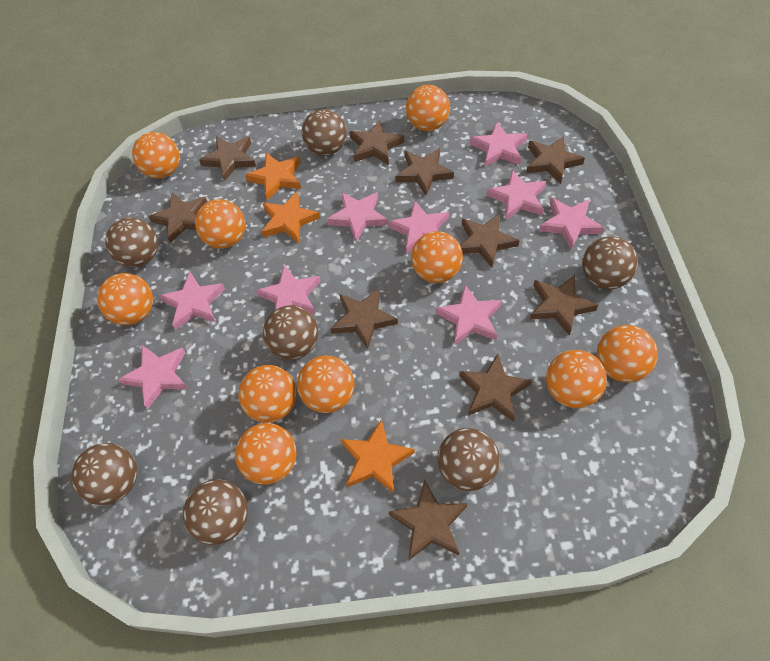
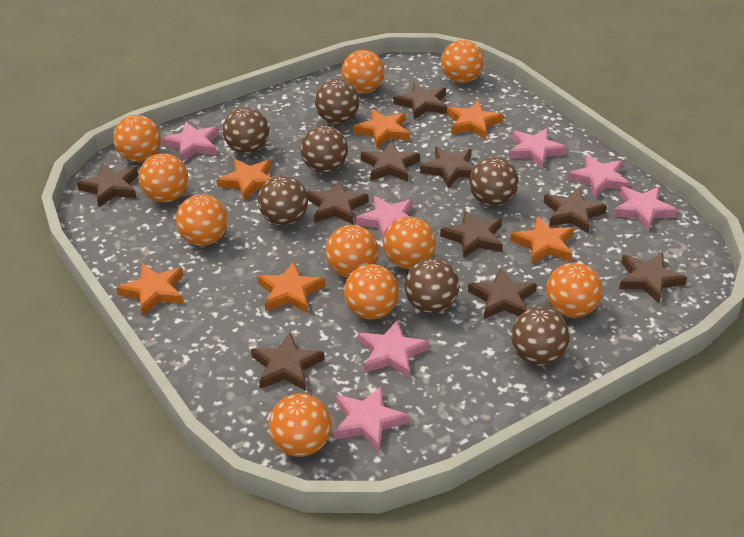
orange star: [245,153,301,200] [261,192,320,243] [340,419,415,494] = 3 -> [116,263,184,316] [217,159,271,202] [257,261,325,313] [353,109,410,148] [447,100,503,139] [510,216,574,264] = 6
pink star: [118,345,188,409] [159,272,225,330] [256,265,321,315] [327,192,388,242] [388,201,449,254] [436,285,502,345] [470,121,527,167] [487,170,546,220] [539,198,604,250] = 9 -> [162,122,219,162] [334,386,409,452] [356,196,412,239] [358,319,429,378] [508,128,567,169] [568,155,630,198] [613,186,678,231] = 7

